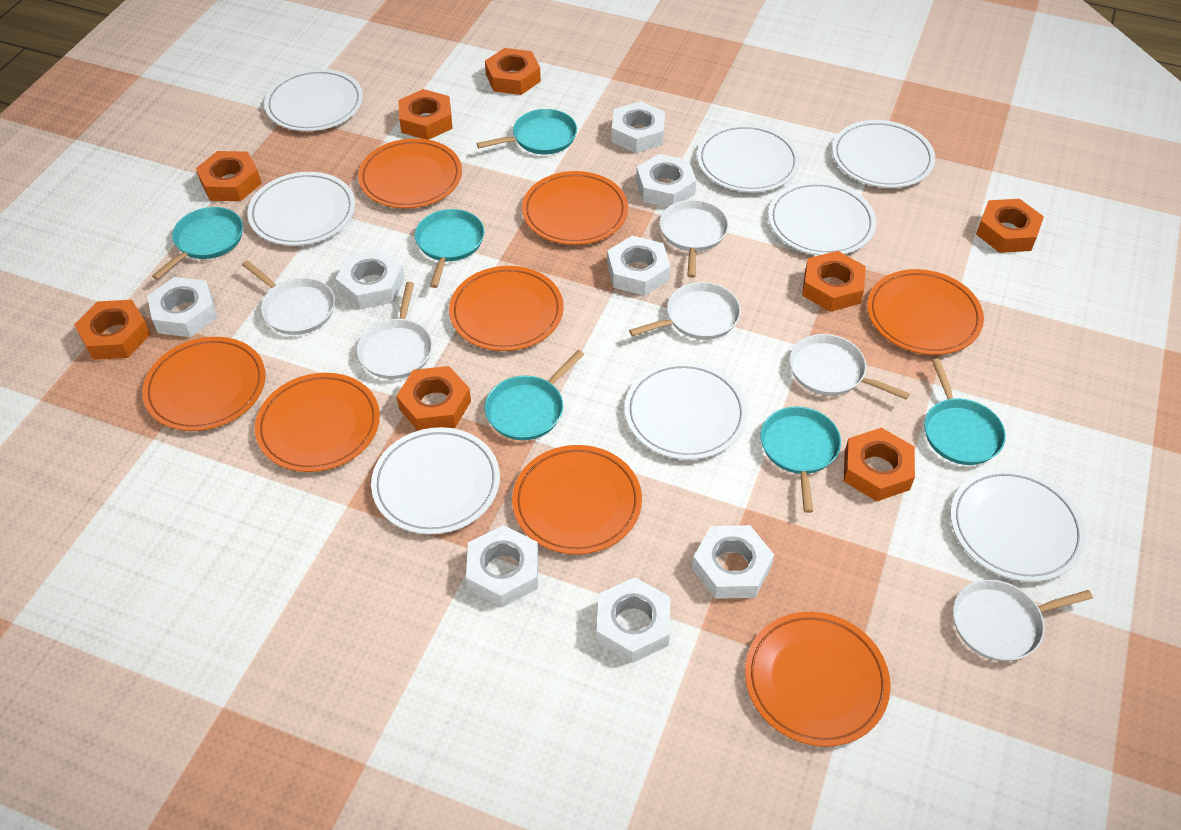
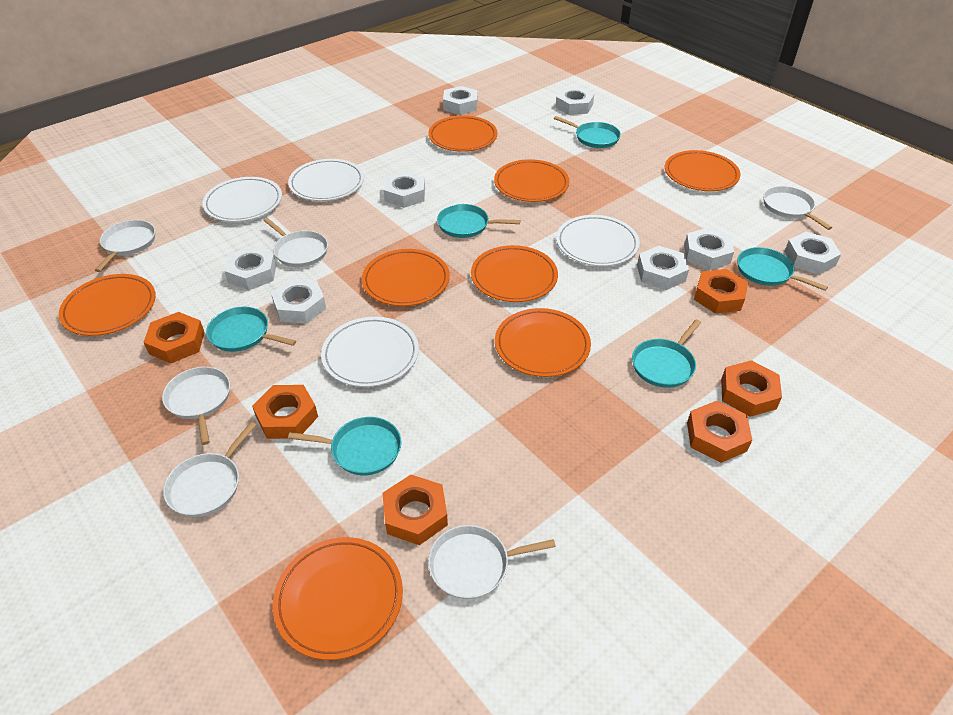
orange nut: [74,300,151,360] [196,151,262,201] [396,366,471,431] [398,89,453,140] [485,48,541,95] [802,251,866,312] [844,428,915,501] [976,199,1044,253] = 8 -> [143,312,205,363] [252,385,318,439] [382,475,448,545] [687,401,752,463] [694,269,748,314] [721,360,782,417] = 6
white plate: [248,172,355,246] [264,69,363,131] [371,427,500,534] [625,362,747,460] [697,124,800,192] [768,181,876,255] [832,120,935,188] [950,469,1086,582] = 8 -> [202,177,282,222] [288,159,364,201] [321,317,419,387] [556,215,640,266] = 4

